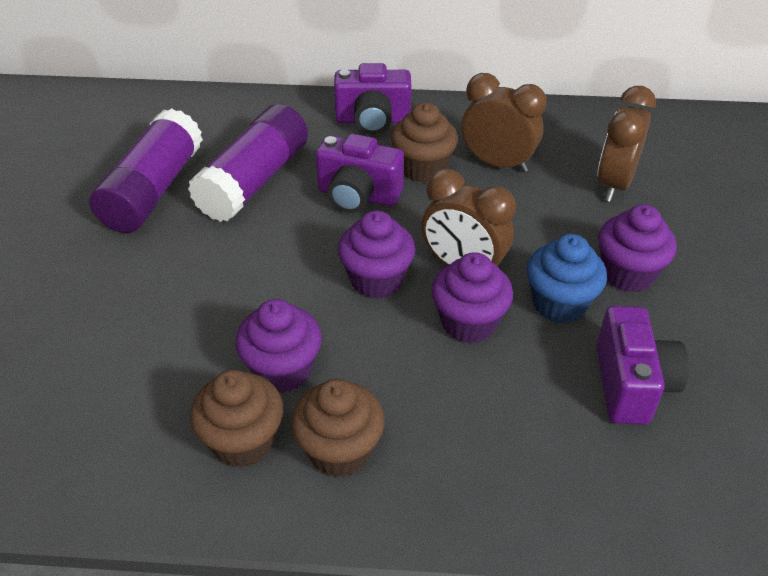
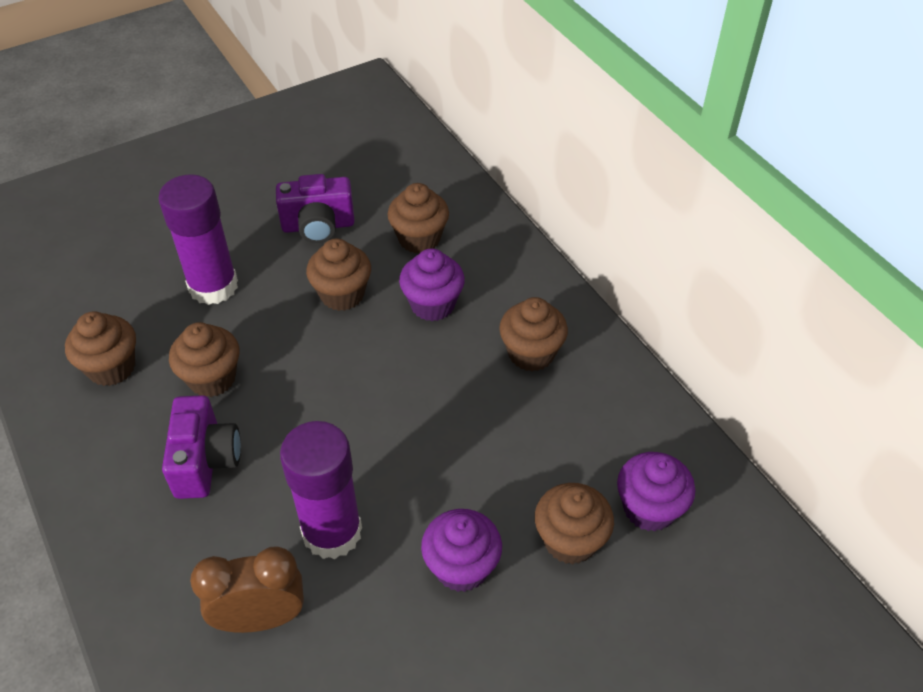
blue cupcake: [527,234,607,324] = 1 -> none = 0
brown clock: [422,169,516,266] [462,73,547,172] [597,86,656,202] = 3 -> [190,546,304,633] = 1
brown cupcake: [190,370,283,468] [291,379,385,478] [391,102,458,183] = 3 -> [65,311,136,386] [169,322,239,397] [306,238,371,311] [388,183,449,253] [499,297,568,371] [535,483,614,564] = 6
purple camera: [316,134,404,213] [334,63,411,134] [596,306,689,425] = 3 -> [162,395,241,499] [276,174,355,243] = 2
purple cupcake: [236,299,322,393] [338,210,416,299] [432,252,513,343] [598,204,677,292] = 4 -> [399,248,465,321] [421,509,502,592] [617,452,695,531] = 3

